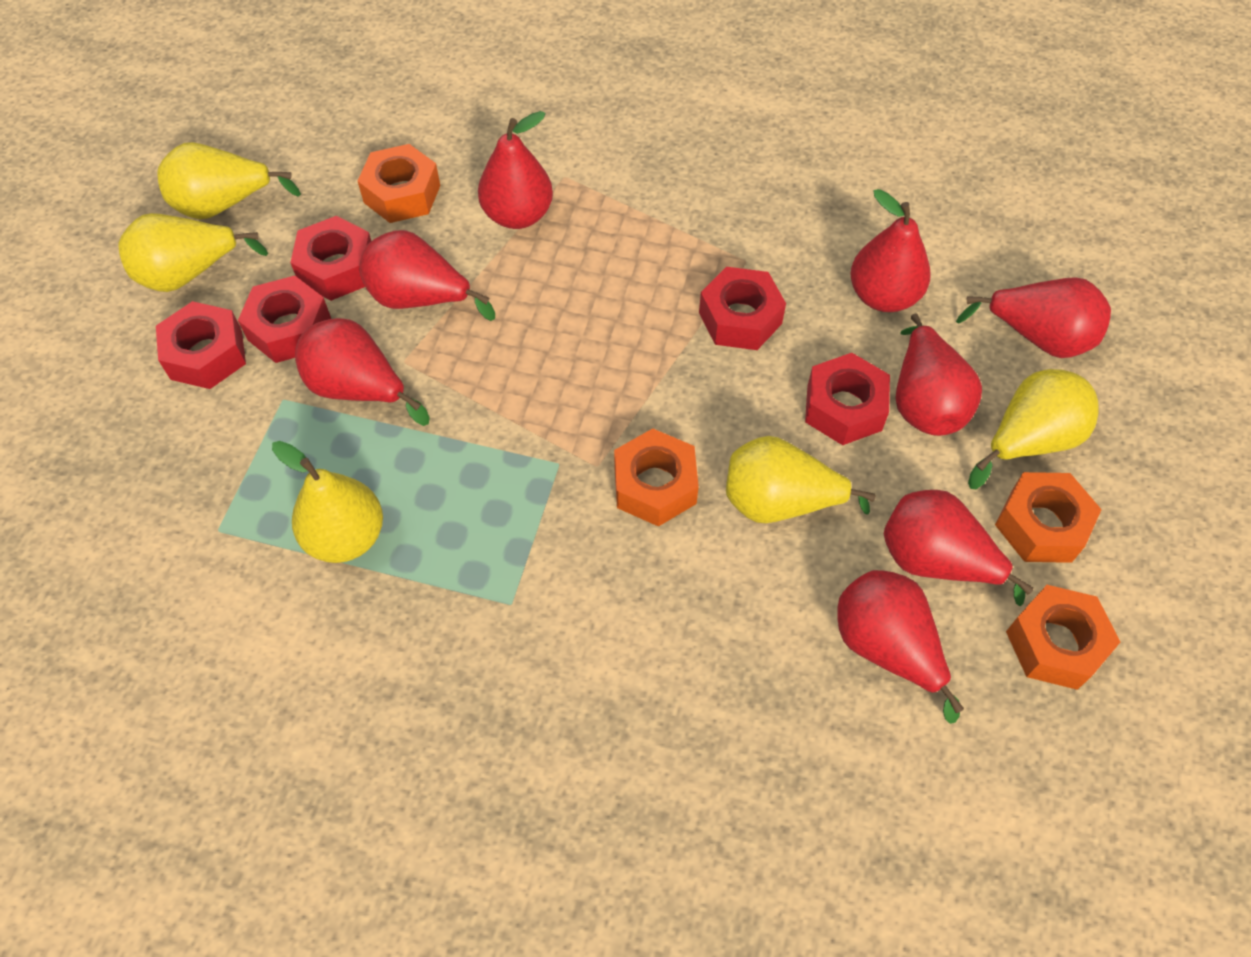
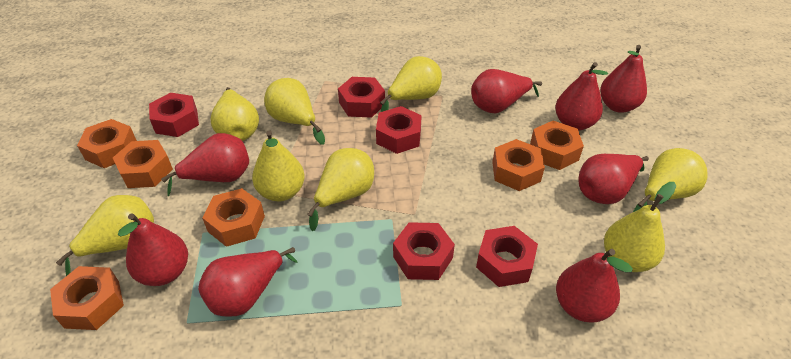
orange nut: [358,144,440,223] [614,428,699,527] [995,472,1102,563] [1006,585,1120,690] = 4 -> [50,266,124,330] [77,119,137,168] [113,140,173,188] [202,188,265,247] [492,139,545,191] [530,121,584,170] = 6
yellow pear: [118,213,268,292] [158,142,301,219] [272,441,383,563] [726,436,876,523] [968,369,1099,489] = 5 -> [56,195,154,276] [211,87,259,141] [252,131,305,201] [264,78,325,145] [307,148,374,231] [380,56,442,112] [604,182,676,272] [633,148,708,212] = 8

